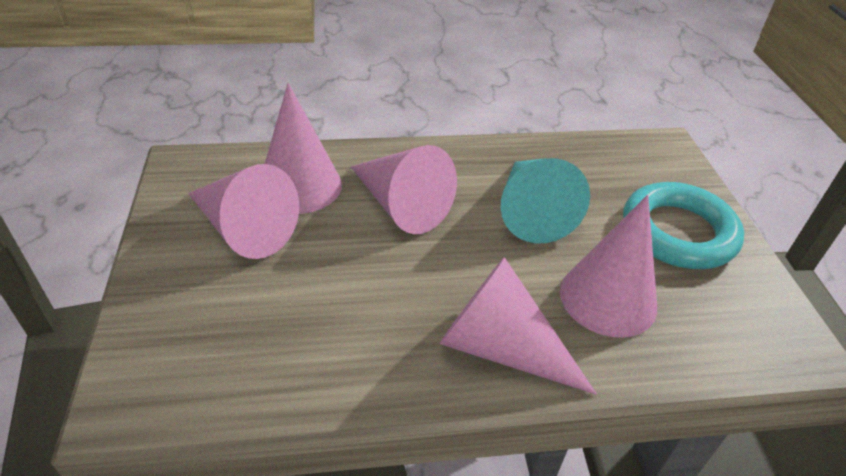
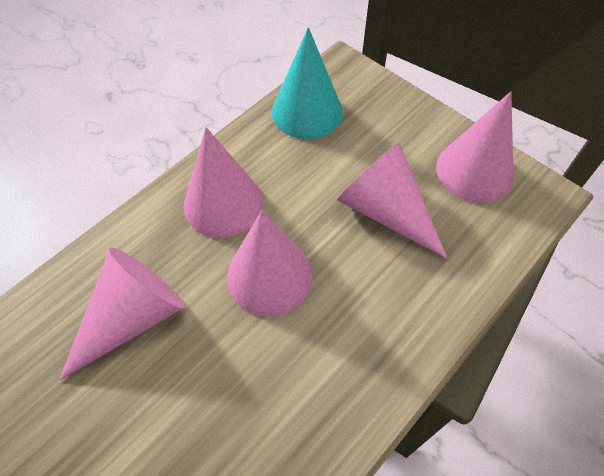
turquoise ring: [623,182,744,269] = 1 -> none = 0

